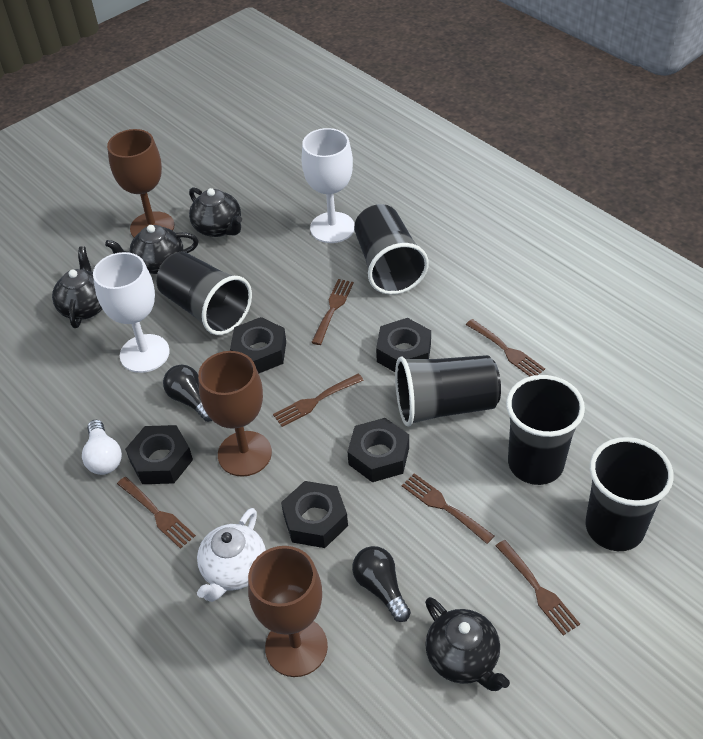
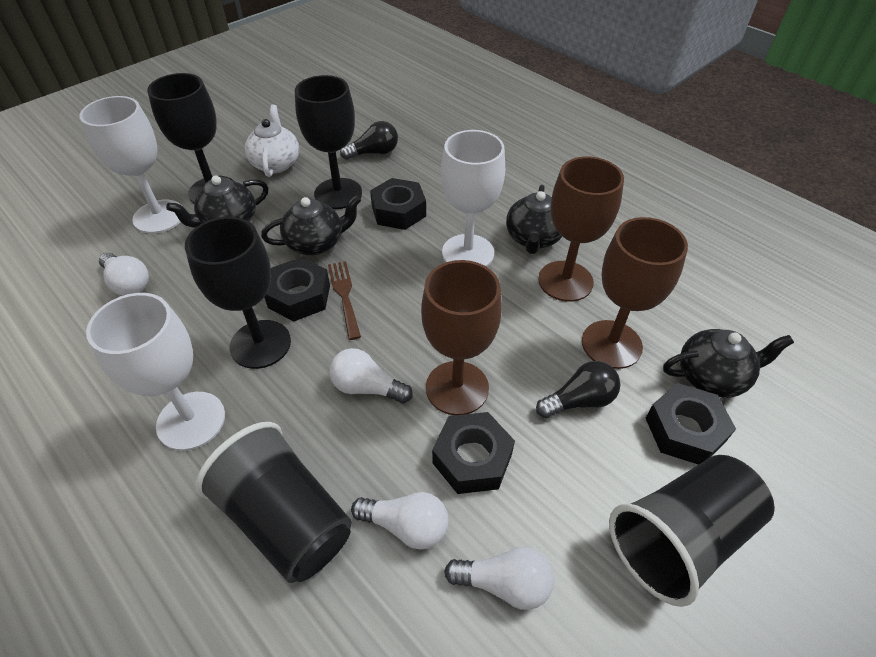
black cup: [156,252,252,335] [354,204,429,295] [395,355,501,426] [506,375,585,485] [585,437,674,551] = 5 -> [195,422,352,583] [609,455,775,607] = 2
black goblet: none = 0 -> [147,73,234,203] [185,217,291,369] [295,75,362,209] = 3
black nut: [125,425,193,484] [230,317,286,374] [281,481,348,548] [347,418,409,482] [376,318,431,372] = 5 -> [264,257,330,322] [370,178,426,230] [432,412,515,494] [646,383,736,465] = 4
brown fork: [117,477,196,549] [273,373,364,427] [311,279,354,345] [402,473,494,544] [466,319,545,376] [496,540,580,635] = 6 -> [328,261,361,340] = 1
white goblet: [93,252,170,373] [302,128,355,243] = 2 -> [79,96,181,233] [86,293,225,451] [441,130,505,267] = 3
white light bulb: [82,420,122,475] = 1 -> [99,253,149,296] [329,348,413,403] [351,492,449,550] [444,547,554,610] = 4

